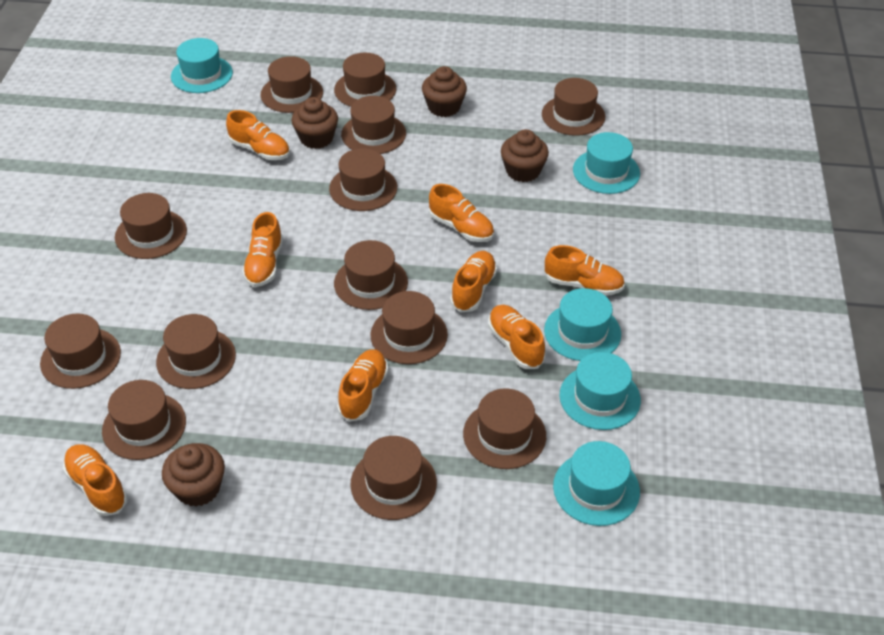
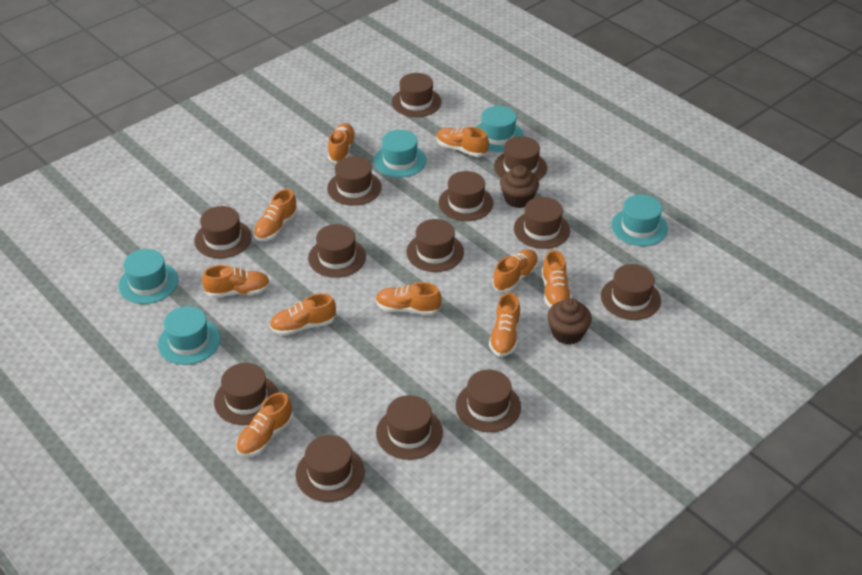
brown cupcake: [162,443,225,507] [291,97,338,149] [422,66,467,117] [501,129,549,182] = 4 -> [500,165,539,208] [547,298,592,345] = 2
orange shoe: [63,444,128,516] [226,110,290,160] [242,212,283,287] [337,349,388,422] [429,184,494,242] [450,251,497,313] [488,305,545,369] [544,245,625,296] = 8 -> [202,265,270,298] [236,392,293,457] [253,189,298,241] [269,293,336,335] [328,123,356,164] [376,282,442,315] [436,127,489,157] [489,293,520,357] [492,249,539,293] [541,250,572,308] = 10

